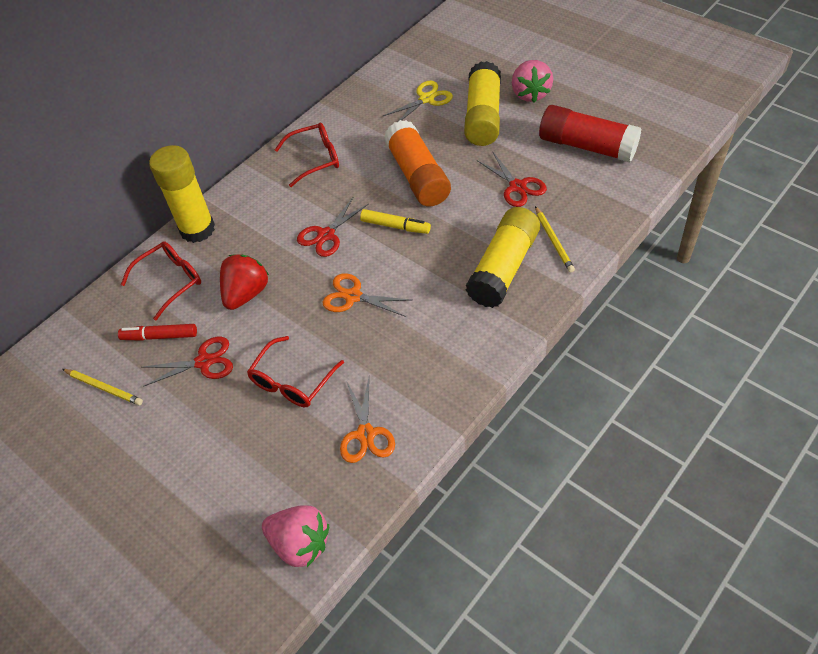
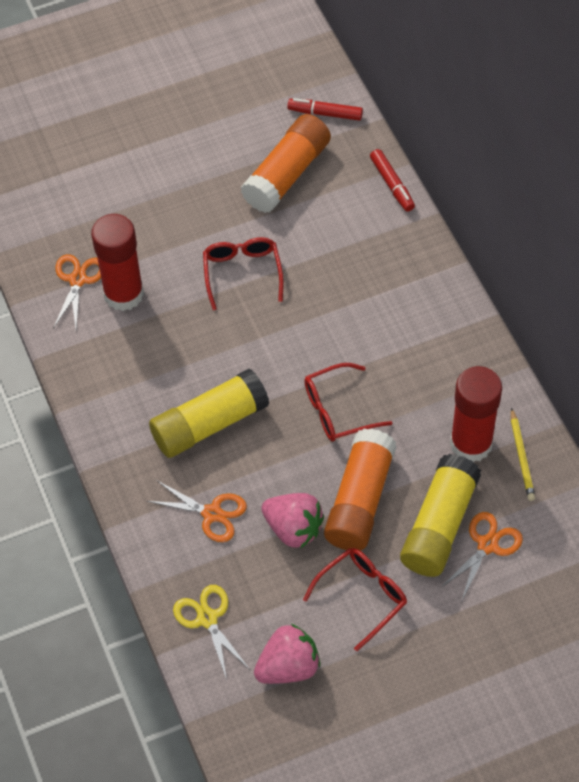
orange glue stick: [384,120,451,207] = 1 -> [241,114,331,213] [324,429,397,551] = 2
orange scissors: [323,273,411,316] [340,378,395,463] = 2 -> [53,254,101,329] [147,480,247,542] [440,512,523,602] = 3
red glue stick: [539,105,641,163] = 1 -> [91,214,144,311] [450,366,502,462] = 2
red marker: [118,324,197,341] = 1 -> [288,98,363,121] [370,149,415,212] = 2
red scissors: [141,337,233,387] [297,196,368,257] [478,151,547,207] = 3 -> none = 0
red strawberry: [220,254,269,310] = 1 -> none = 0
yellow glue stick: [149,145,215,243] [464,61,501,146] [466,207,540,308] = 3 -> [149,369,269,458] [400,454,481,577] = 2
yellow marker: [360,209,431,234] = 1 -> none = 0
yellow pencil: [62,369,143,405] [535,206,575,273] = 2 -> [511,408,535,501] = 1

